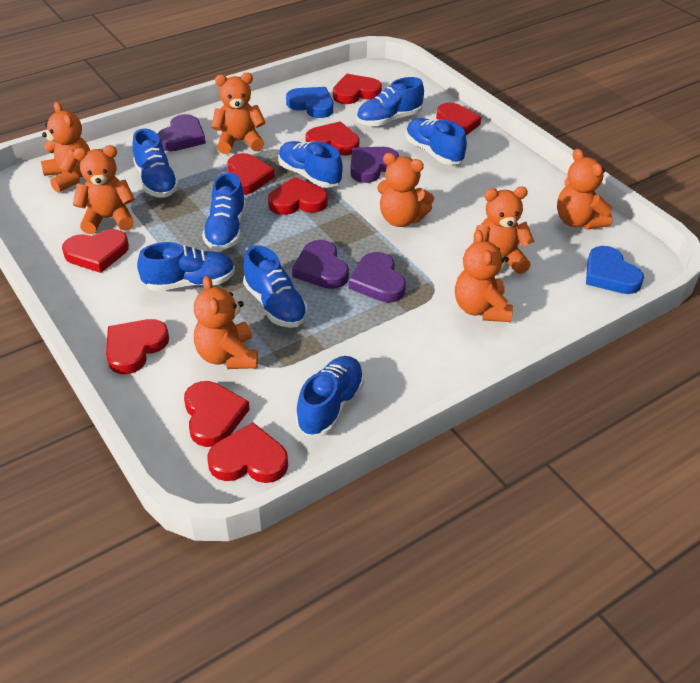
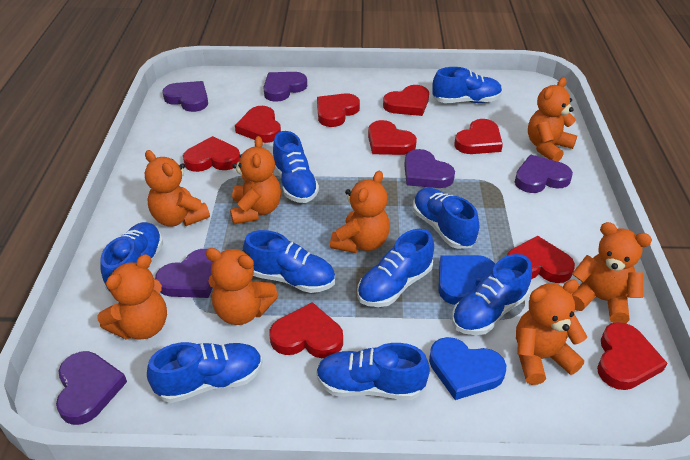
blue shoe: [132,128,179,198] [137,242,235,291] [202,172,246,251] [243,245,308,328] [278,141,343,188] [295,356,364,436] [356,77,424,126] [406,118,467,165] = 8 -> [100,222,163,293] [147,342,263,403] [243,230,335,293] [273,131,319,203] [316,343,430,400] [357,229,434,307] [413,188,479,249] [432,67,502,103] [452,254,532,335] = 9
purple heart: [158,114,206,151] [292,240,349,289] [348,252,406,303] [350,147,399,183] = 4 -> [56,351,127,425] [155,249,213,298] [162,81,208,112] [263,72,307,102] [404,149,455,188] [515,155,573,193] = 6

